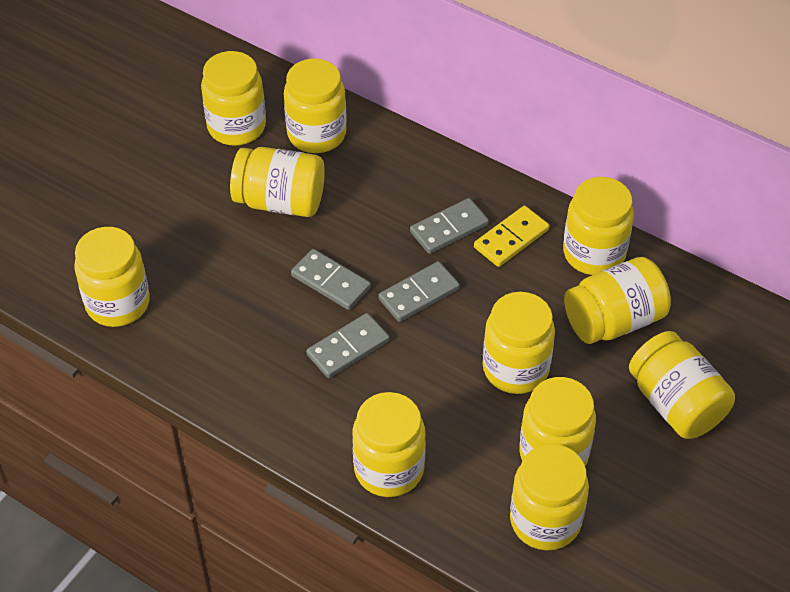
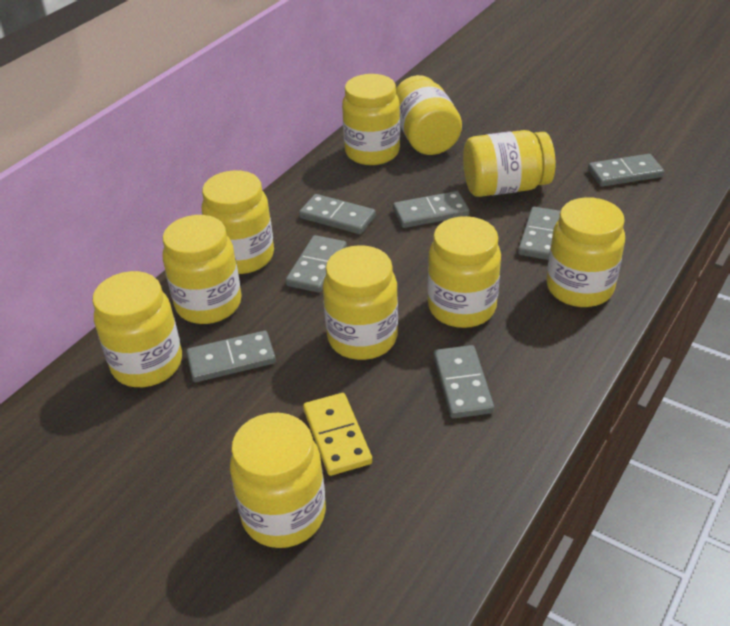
grey domino: [291,249,371,310] [306,313,389,378] [378,261,460,322] [410,198,489,254] = 4 -> [186,331,276,382] [285,235,347,293] [299,194,376,234] [393,191,469,228] [433,345,494,418] [518,207,560,260] [588,154,664,187] = 7
yellow jar: [74,227,150,327] [201,51,266,146] [230,147,325,217] [284,59,347,153] [352,392,426,497] [483,292,555,394] [510,444,589,550] [519,377,596,466] [563,177,634,275] [564,257,671,344] [629,331,735,439] = 11 -> [93,271,182,387] [163,215,242,324] [202,170,274,274] [230,413,326,548] [323,245,398,360] [342,74,400,165] [396,75,462,155] [427,216,501,328] [463,130,556,197] [546,197,625,307] = 10

